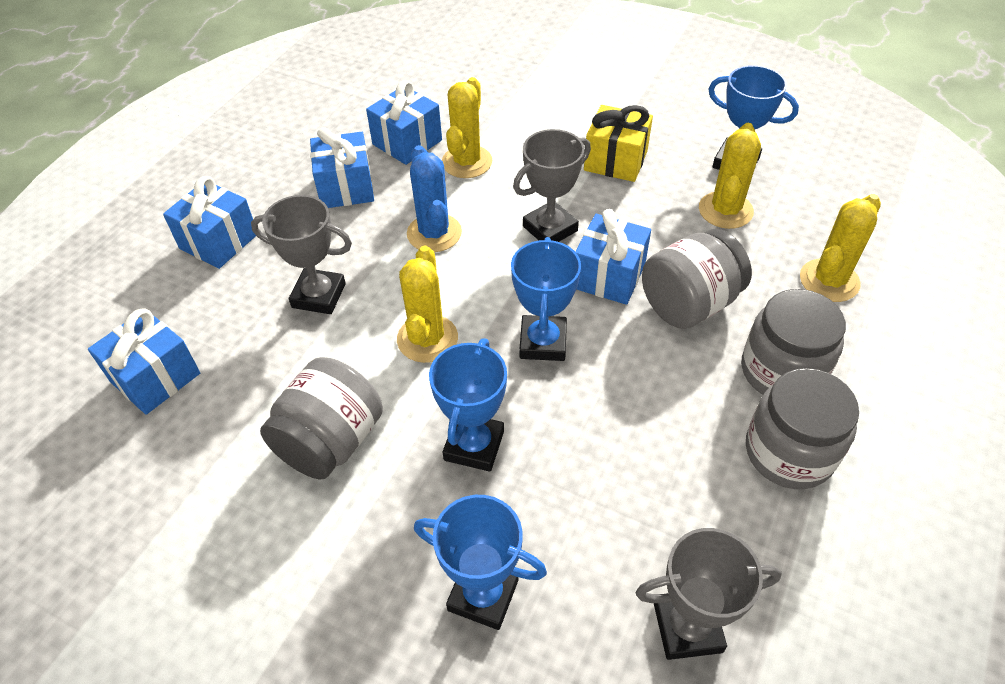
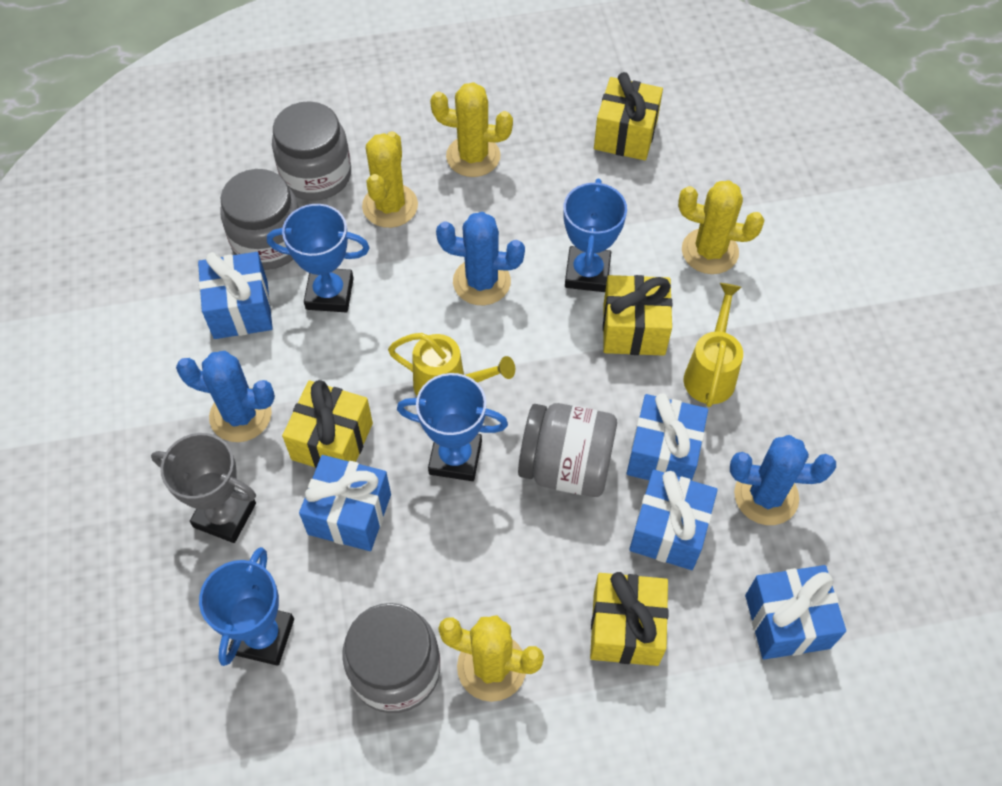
blue cactus: [407,145,462,252] = 1 -> [176,351,275,442] [436,212,525,305] [730,435,836,525] = 3
grey trophy: [251,195,352,314] [513,129,591,242] [635,528,782,660] = 3 -> [151,433,256,543] = 1
yellow gift: [584,105,653,182] = 1 -> [282,380,373,468] [590,572,669,666] [594,72,663,160] [603,275,672,356] = 4
yellow watering can: none = 0 -> [388,333,515,396] [684,283,743,407] = 2

